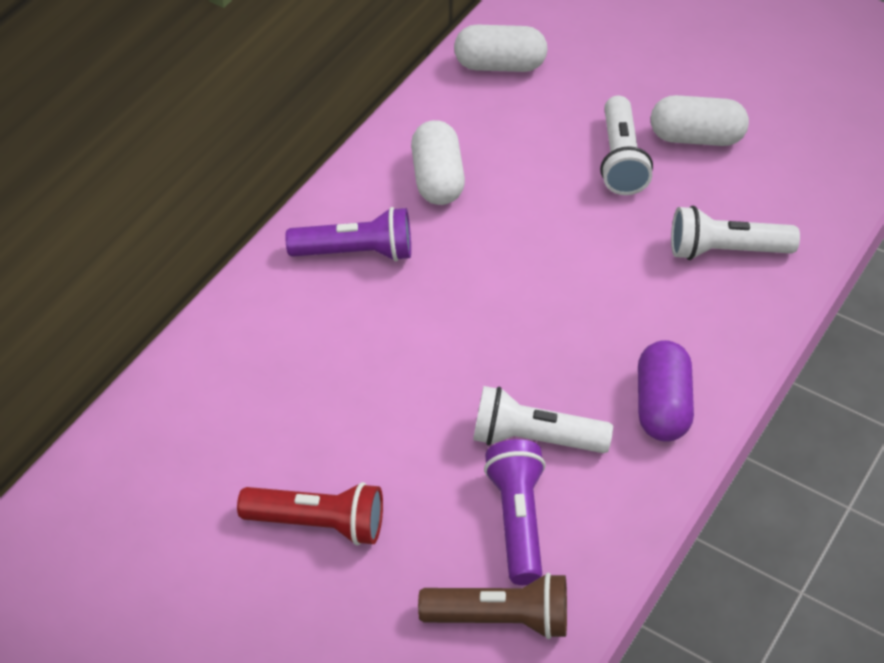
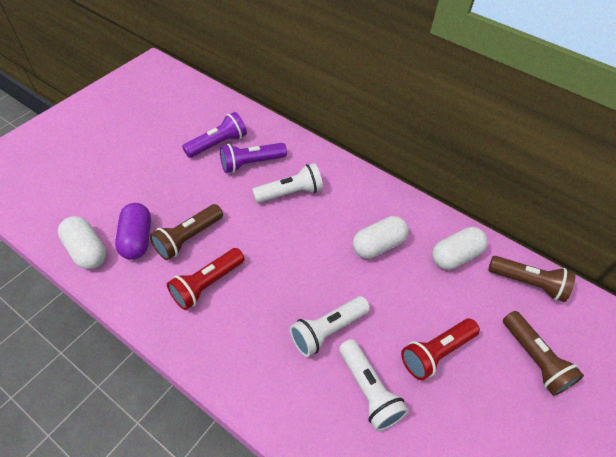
brown flashlight: [418,573,567,639] = 1 -> [150,204,223,260] [488,256,575,302] [503,311,584,396] = 3
red flashlight: [237,482,383,545] = 1 -> [167,248,245,310] [401,319,480,381] = 2

